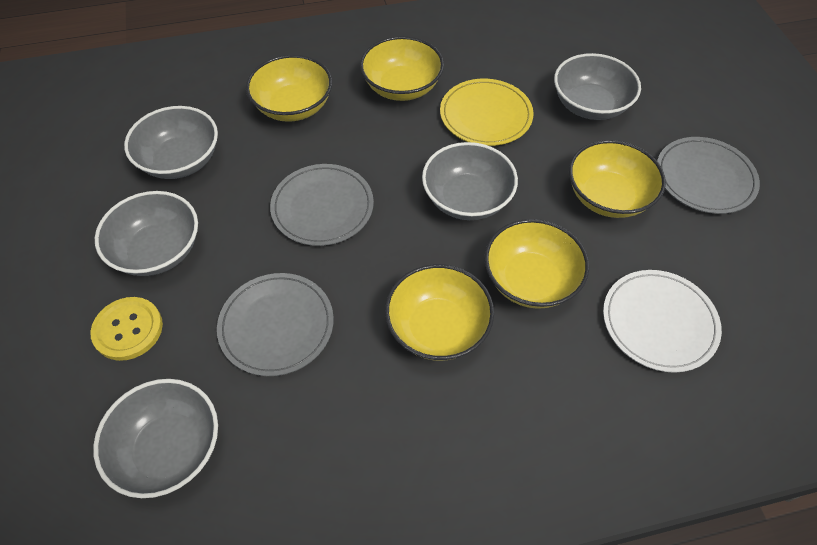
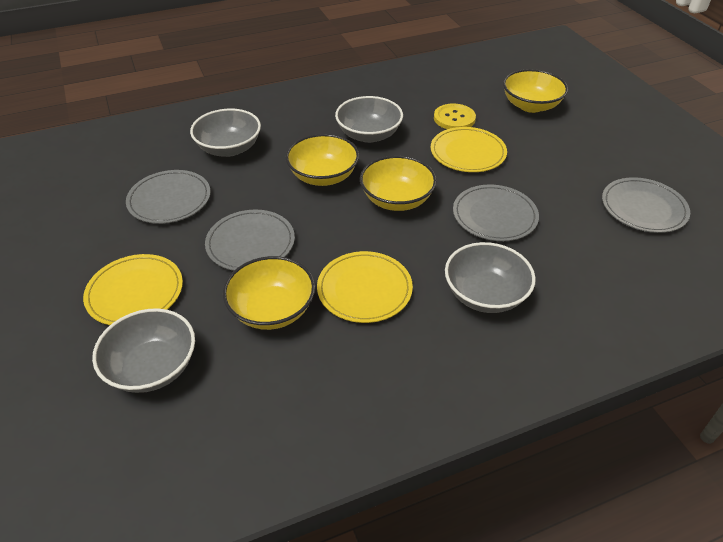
grey bowl: [93,379,218,498] [95,191,198,276] [124,106,218,179] [422,142,518,220] [554,53,641,120] = 5 -> [92,308,195,393] [190,109,261,157] [335,96,403,143] [445,242,536,313] = 4
grey plate: [217,273,334,376] [270,164,374,246] [657,137,760,214] = 3 -> [126,170,211,224] [205,210,295,271] [453,185,539,241] [602,177,690,233] = 4
white plate: [603,270,722,373] = 1 -> none = 0
yellow bowl: [246,55,332,122] [360,36,444,101] [385,264,494,361] [485,219,589,309] [569,140,666,218] = 5 -> [223,256,315,330] [286,134,359,186] [360,156,437,211] [503,69,568,113] = 4
yellow plate: [440,79,534,146] = 1 -> [83,254,183,325] [317,251,413,323] [431,127,507,172] = 3

